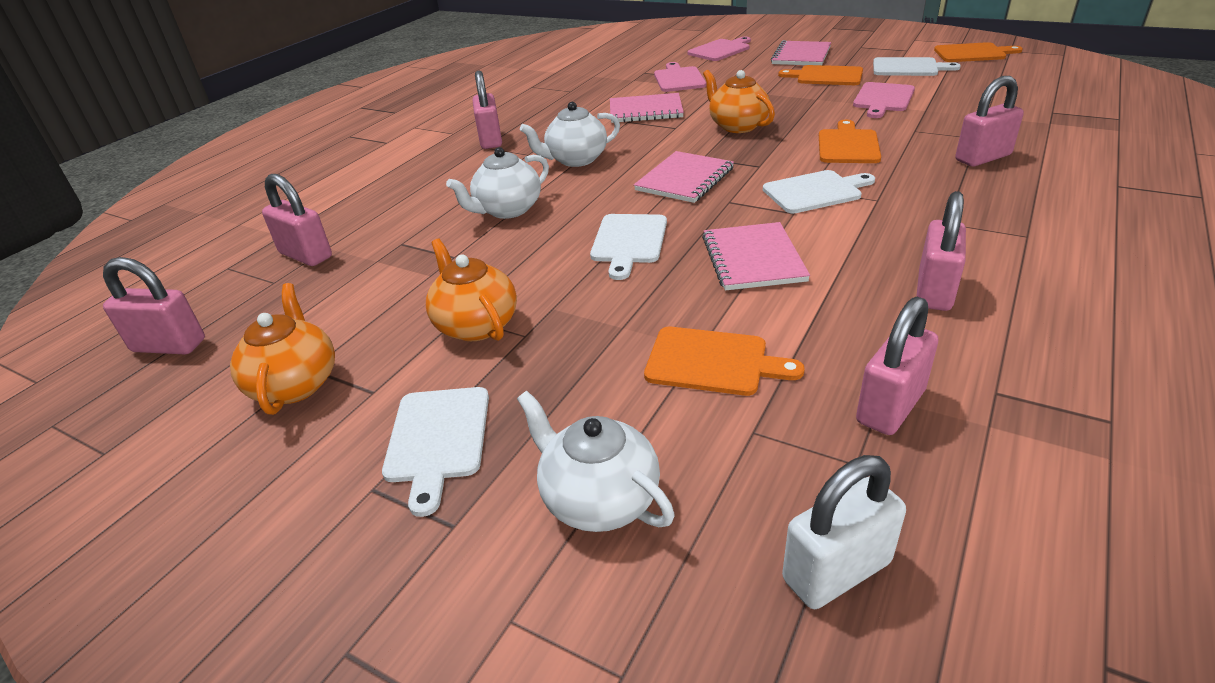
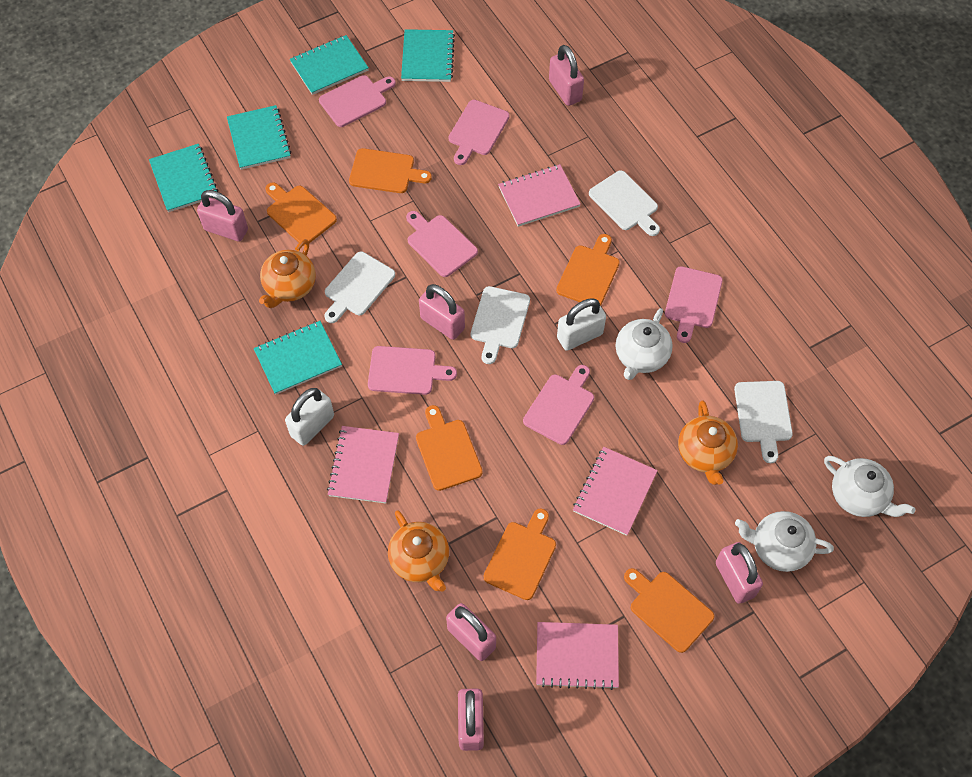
orange cutting board: [644,327,805,396] [778,65,863,85] [819,120,881,163] [934,42,1023,62] = 4 -> [265,182,337,245] [349,148,432,193] [416,405,483,491] [483,509,556,600] [556,234,620,306] [624,568,714,653] = 6
pink cutting board: [654,62,706,92] [687,37,751,61] [853,82,915,118] = 3 -> [319,75,396,127] [368,346,457,395] [406,211,478,277] [448,100,510,165] [523,365,594,445] [665,266,723,343] = 6
turquoise notebook: none = 0 -> [149,144,218,212] [227,105,291,170] [254,321,342,395] [290,35,369,95] [401,29,455,82] = 5
white padlock: [782,455,906,609] = 1 -> [285,388,334,446] [557,298,606,351] = 2

